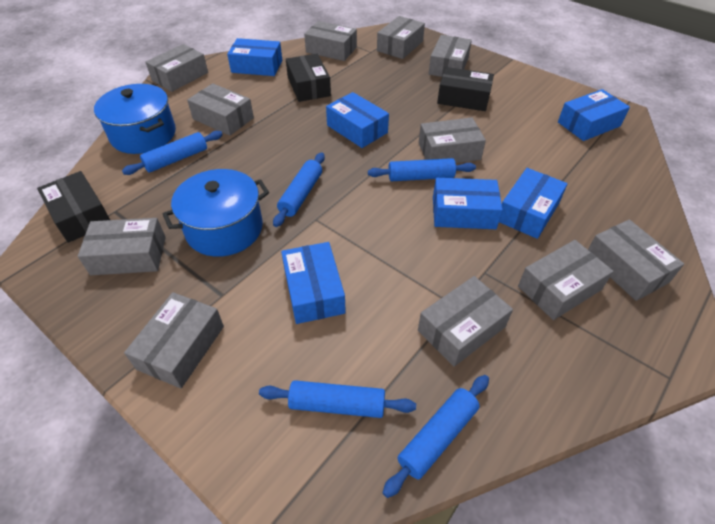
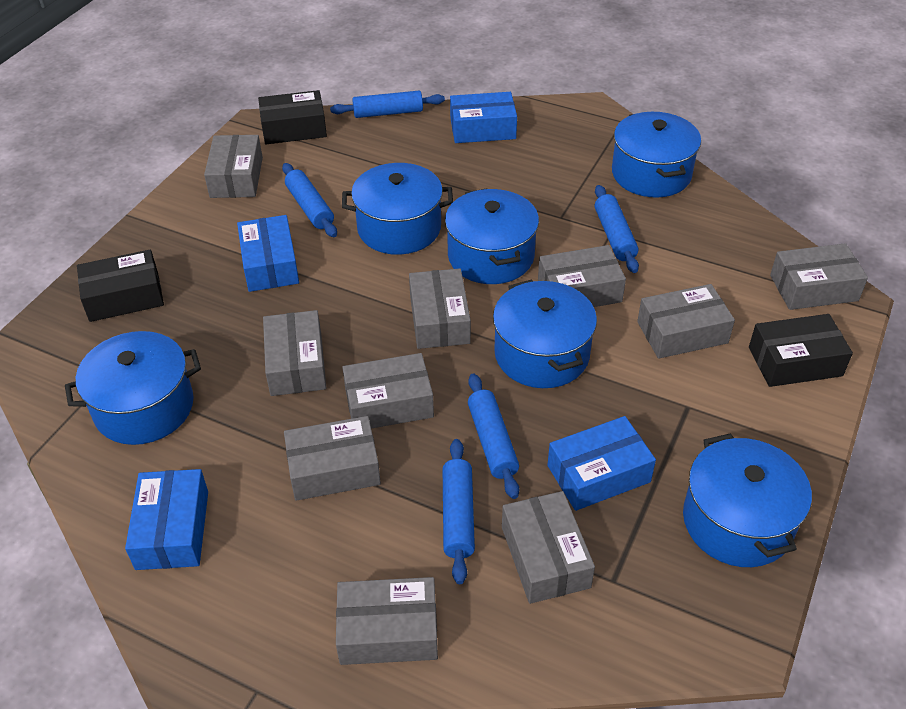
blue box: [227,38,282,76] [281,242,346,324] [326,92,389,148] [433,178,503,229] [499,168,568,239] [558,89,630,141] = 6 -> [125,469,208,570] [237,215,299,292] [450,92,517,143] [548,416,656,511] = 4
blue pot: [94,84,176,154] [163,169,269,257] = 2 -> [65,331,201,445] [342,163,453,255] [445,189,539,284] [493,279,597,388] [612,112,701,198] [683,433,812,567] = 6
grey box: [78,218,166,275] [124,292,224,389] [145,44,208,92] [187,83,254,136] [304,21,357,61] [377,16,425,59] [418,276,513,367] [419,118,486,163] [429,35,472,77] [518,240,614,320] [588,219,684,301] = 11 -> [204,135,263,198] [263,310,326,396] [284,416,381,501] [336,577,438,665] [342,353,434,429] [409,268,471,349] [502,491,595,604] [538,245,626,307] [637,284,735,359] [770,243,868,310] = 10

